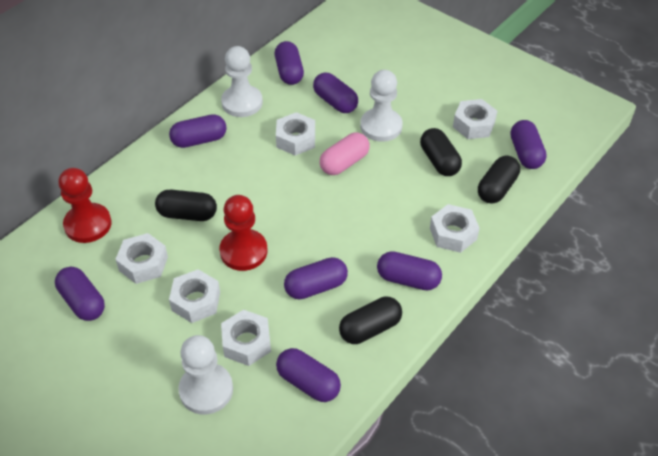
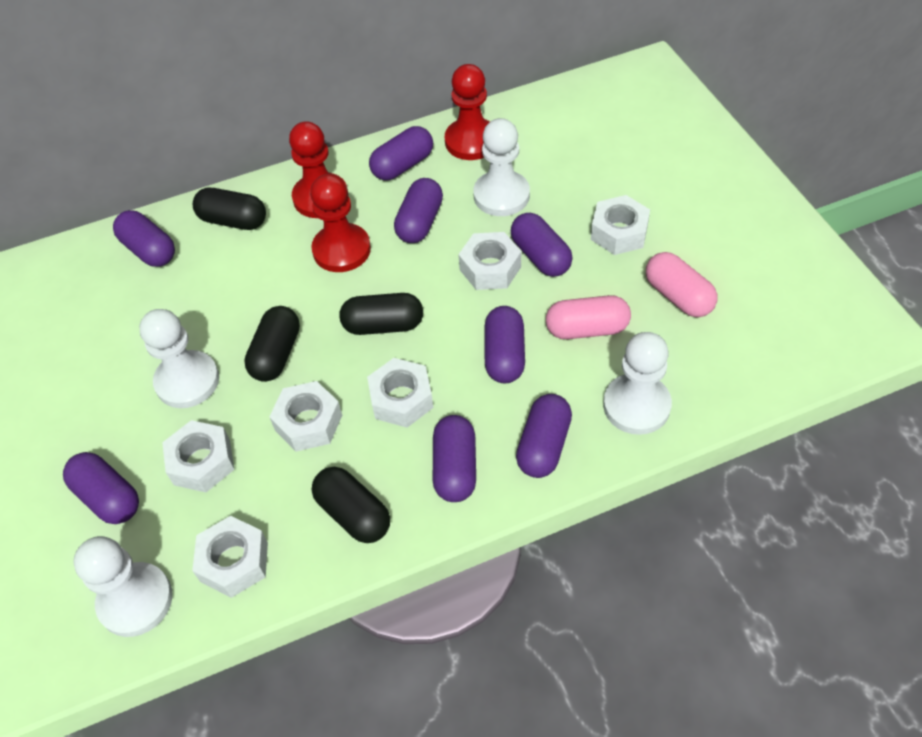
pink capsule: [320,132,370,175] = 1 -> [546,295,631,339] [646,252,718,317] = 2
red pawn: [58,168,111,243] [219,195,268,271] = 2 -> [289,121,348,218] [310,174,371,272] [445,64,490,160] = 3
white pawn: [178,335,233,415] [221,46,263,117] [360,70,403,142] = 3 -> [74,536,173,637] [139,309,219,408] [473,118,530,216] [603,332,672,435] = 4

